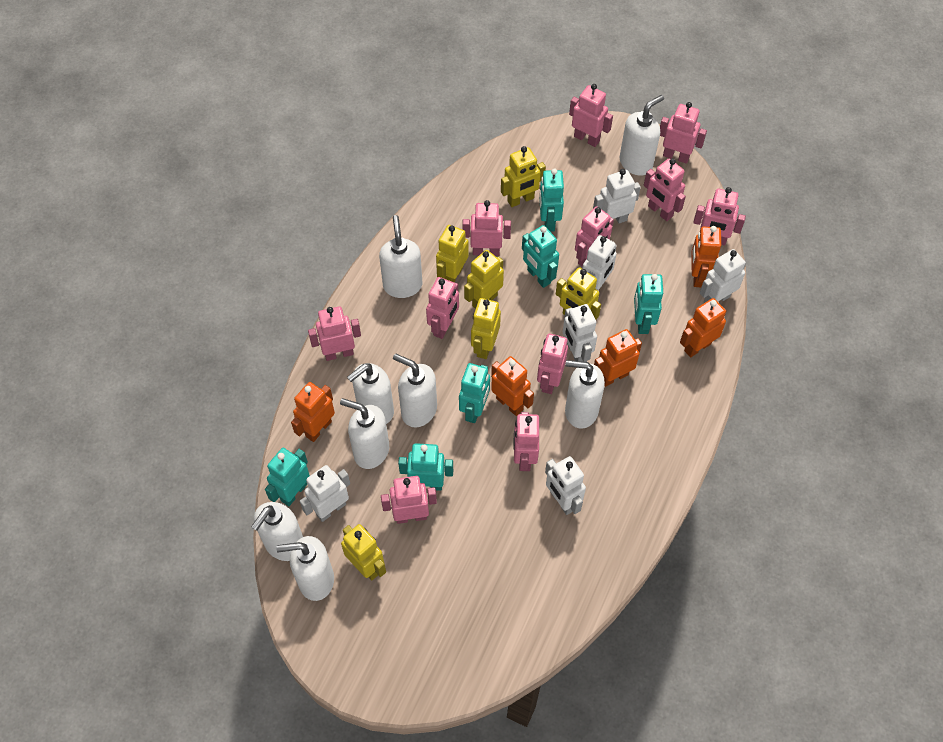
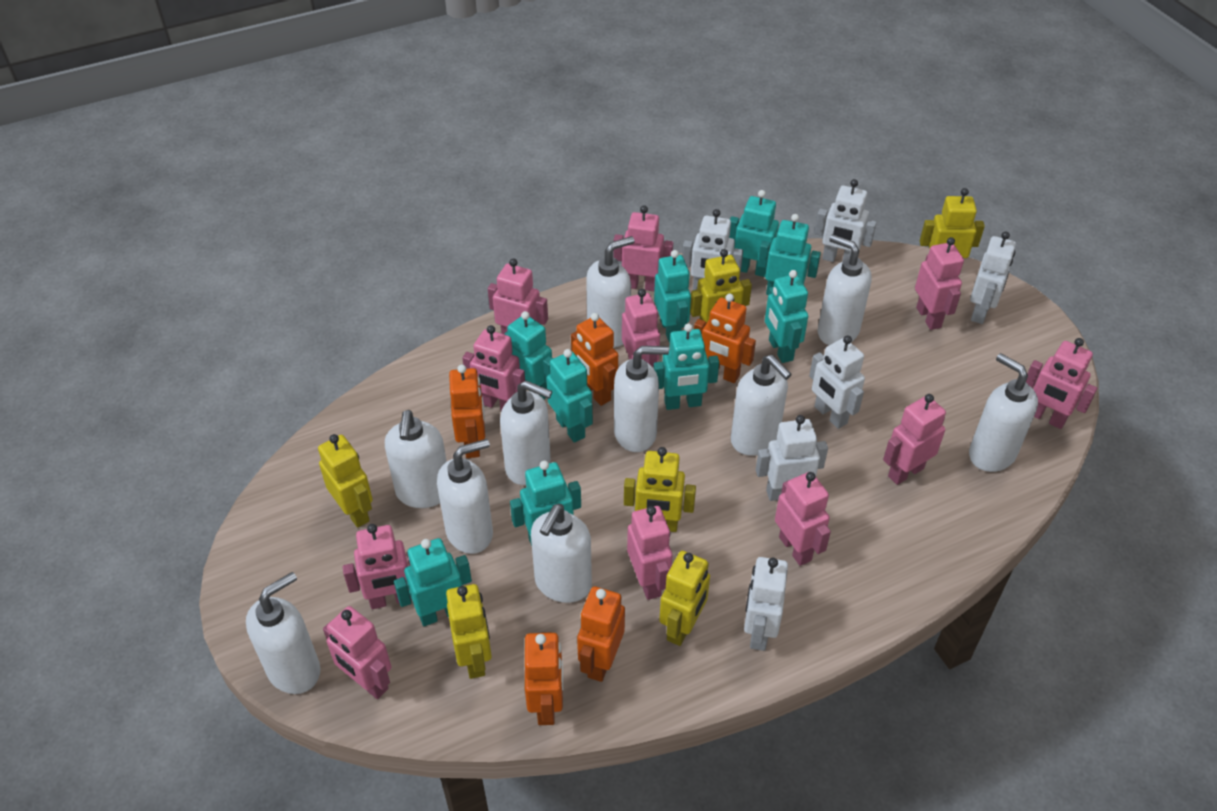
turquoise robot: [265,448,310,506] [398,443,453,491] [459,363,490,423] [522,225,559,288] [539,168,564,232] [634,274,663,334] = 6 -> [394,538,472,626] [505,311,553,399] [510,461,581,546] [546,349,593,443] [654,250,691,343] [654,324,719,410] [729,190,779,277] [758,214,821,295] [765,270,808,363] = 9
white soap dispenser: [251,502,303,561] [276,536,334,601] [340,398,389,469] [347,363,394,424] [379,215,422,298] [393,354,437,427] [565,360,605,429] [620,95,664,176] = 8 -> [246,572,320,694] [385,410,447,508] [437,439,493,554] [500,380,552,485] [531,504,592,603] [586,236,635,347] [614,346,669,452] [731,355,792,456] [818,234,872,345] [969,353,1038,472] = 10

